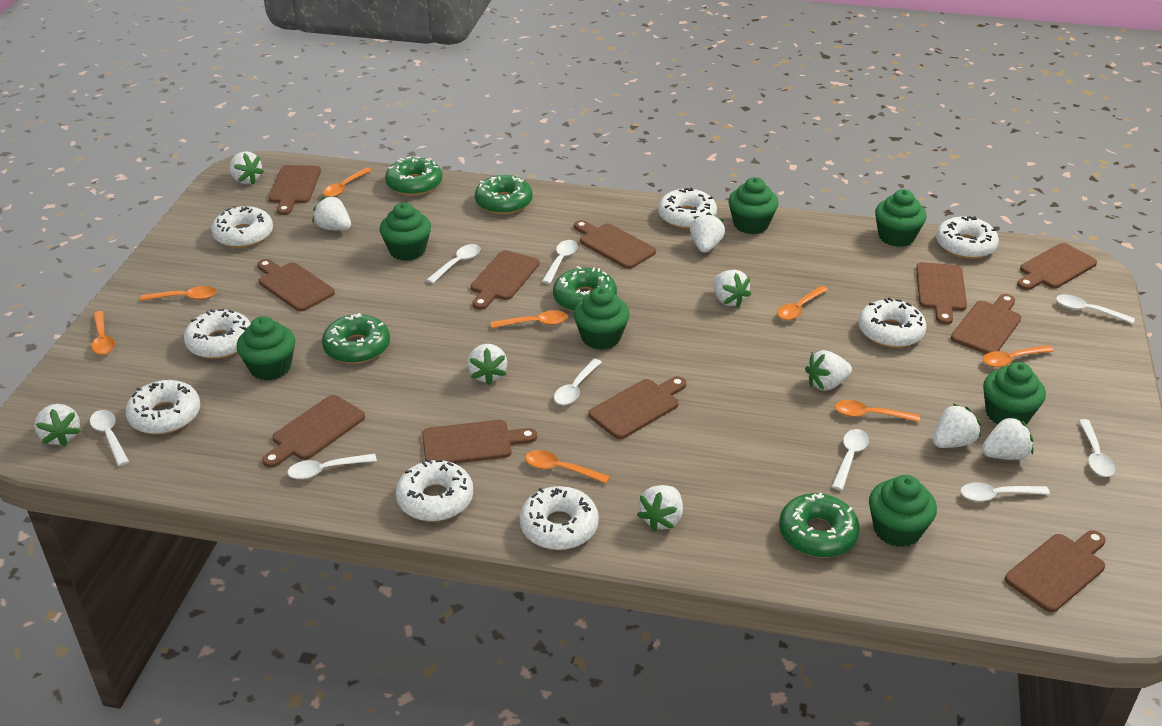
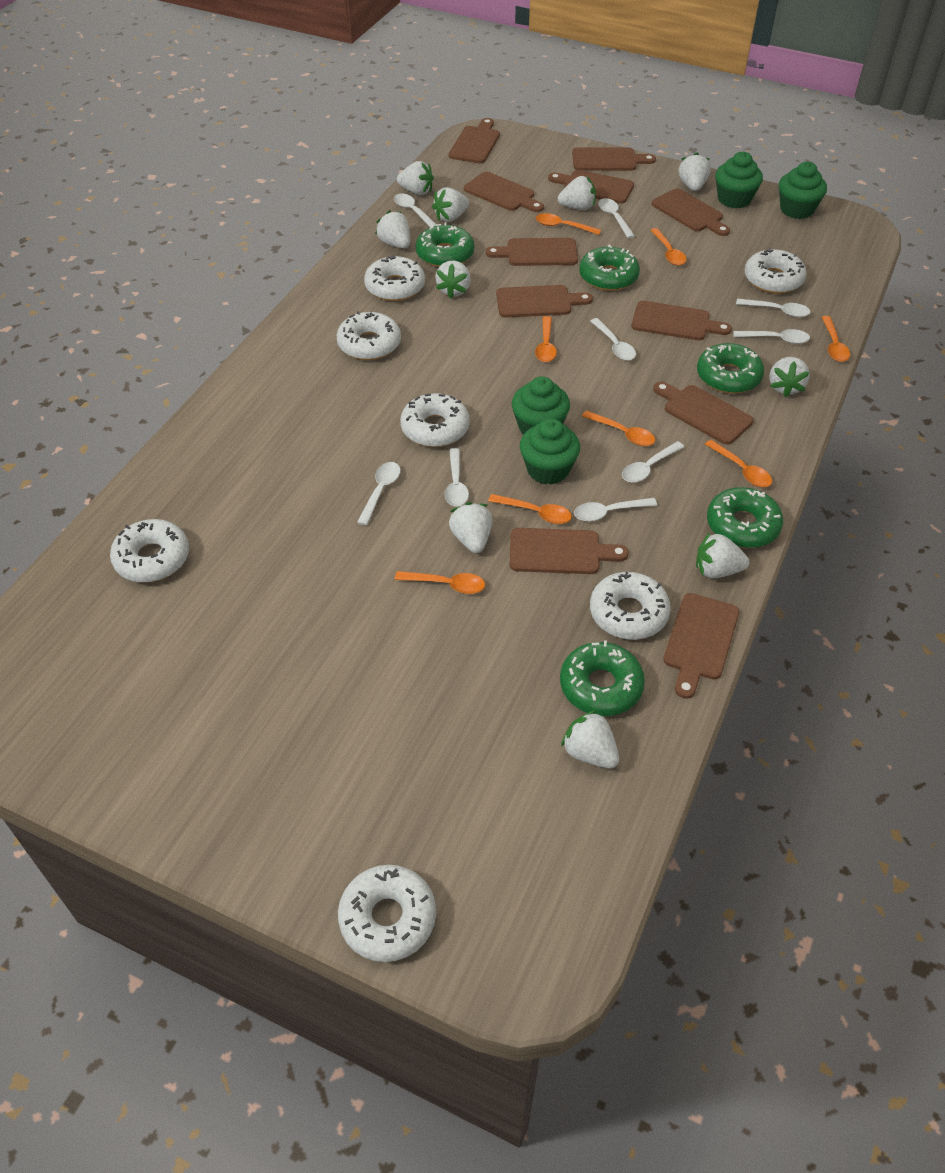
green cupcake: [237,316,295,381] [380,203,431,261] [573,287,630,350] [728,177,779,234] [869,475,937,547] [875,189,927,247] [983,362,1046,425] = 7 -> [512,376,570,434] [520,418,580,485] [715,152,763,209] [779,162,827,219] = 4
white donut: [126,380,200,435] [184,309,251,359] [211,206,273,248] [396,459,473,522] [520,486,599,550] [658,188,717,229] [859,297,926,348] [936,216,999,259] = 8 -> [110,519,189,583] [337,311,401,360] [338,865,436,962] [364,255,425,301] [401,393,470,447] [590,572,671,640] [745,248,806,294] = 7

